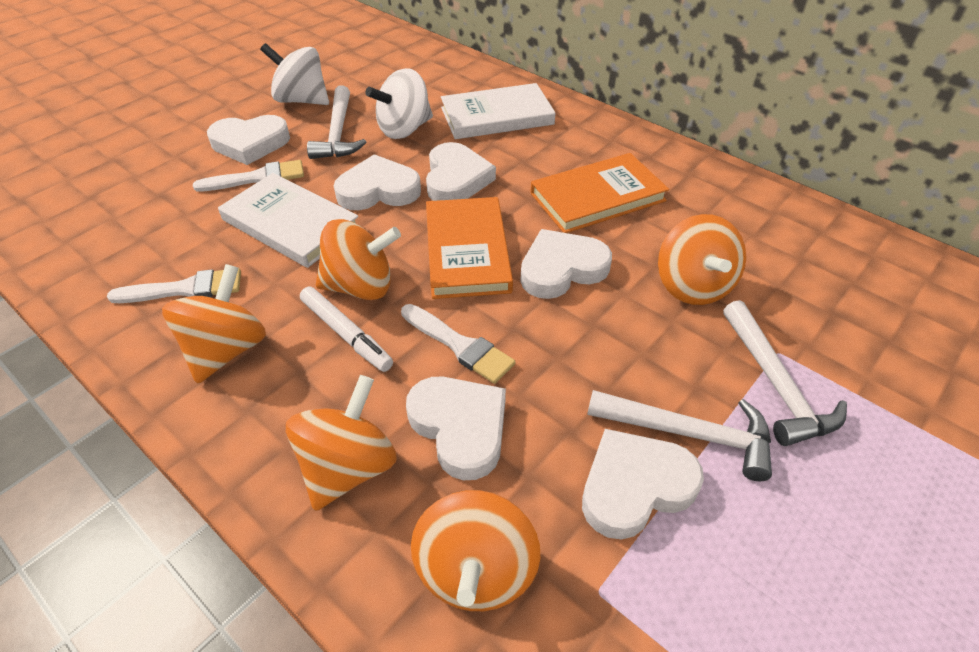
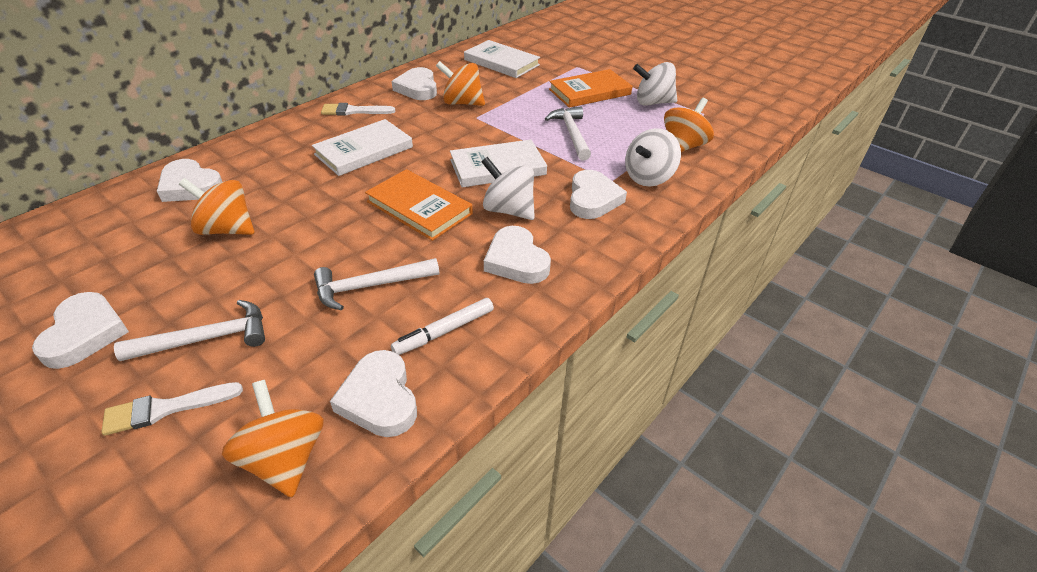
orange spinning top: [162,264,266,384] [286,375,397,511] [316,219,401,300] [411,490,540,611] [658,214,746,305] = 5 -> [179,178,255,235] [222,380,324,497] [436,61,485,106] [664,98,714,152] = 4
white book: [218,173,358,268] [441,83,556,139] = 2 -> [312,119,413,176] [450,139,547,187] [464,40,540,78] = 3
white brush: [107,269,241,303] [193,160,304,192] [401,304,515,384] = 3 -> [101,382,243,436] [321,103,395,116] = 2
white spinning top: [260,43,329,105] [365,68,433,139] = 2 -> [481,157,535,220] [625,128,681,187] [633,62,677,106] = 3

